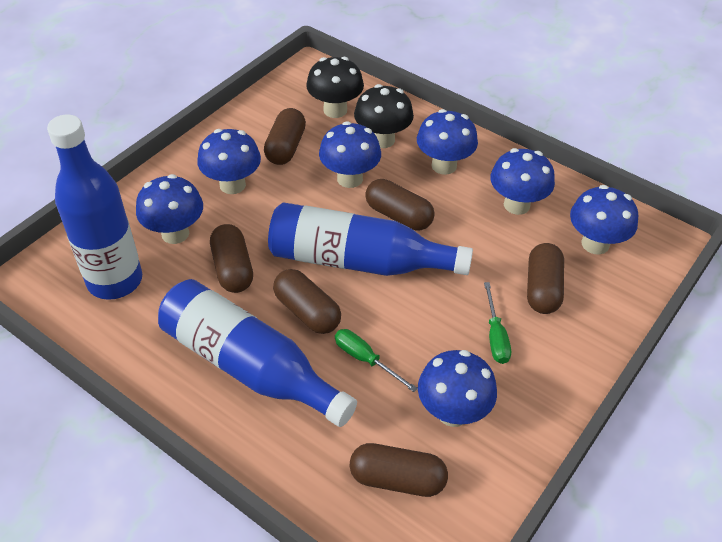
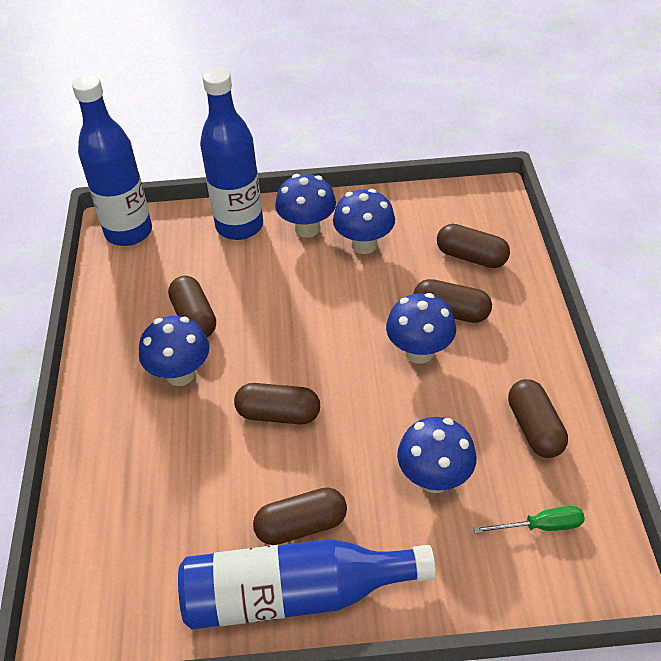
black mushroom: [306,57,364,118] [354,84,414,148] = 2 -> none = 0
blue mushroom: [136,174,203,244] [197,129,261,194] [319,121,381,188] [417,109,478,175] [418,350,497,427] [490,148,555,215] [570,185,638,255] = 7 -> [139,316,209,386] [275,174,336,238] [333,189,395,254] [386,293,456,364] [397,417,477,493] = 5
green screwdriver: [335,329,418,392] [484,282,511,364] = 2 -> [474,506,585,534] = 1

